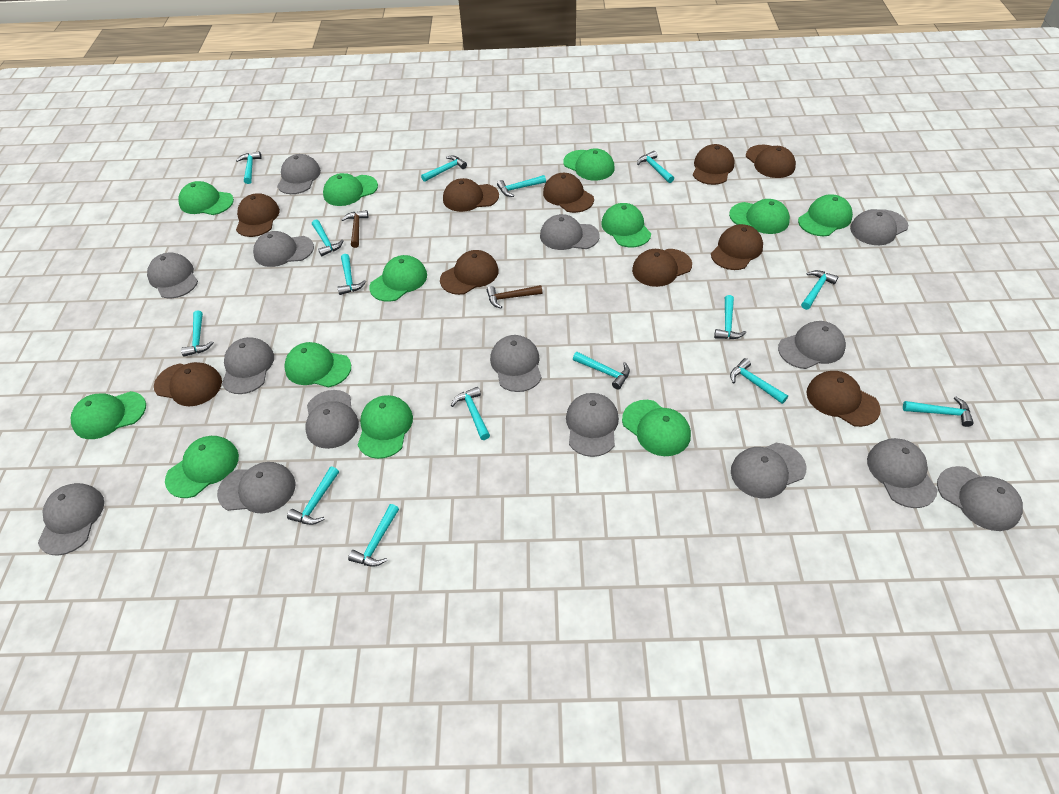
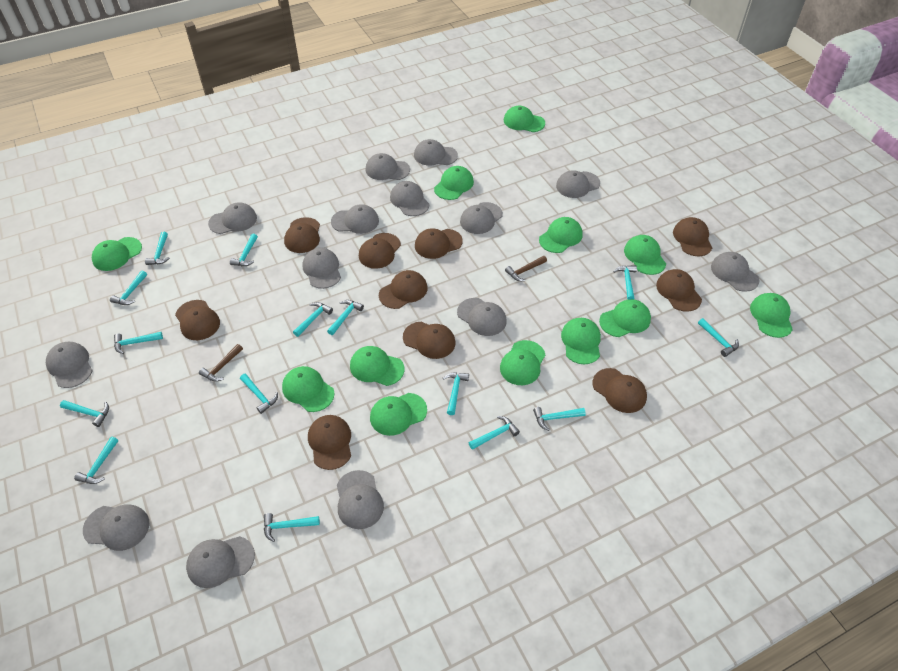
grey cap: [38,483,104,556] [147,253,198,298] [217,462,295,514] [222,337,274,394] [253,231,314,267] [277,154,321,194] [305,390,359,449] [490,335,542,392] [540,214,599,250] [566,393,619,457] [731,443,807,499] [778,321,846,369] [850,209,908,245] [867,438,938,508] [937,466,1023,531] = 15 -> [46,342,93,388] [83,505,149,551] [186,536,255,588] [208,202,257,234] [302,248,341,289] [331,204,379,234] [337,470,384,529] [366,153,410,180] [390,181,429,216] [414,139,458,165] [457,298,507,336] [460,202,503,234] [556,170,600,198] [711,252,759,292] = 14

